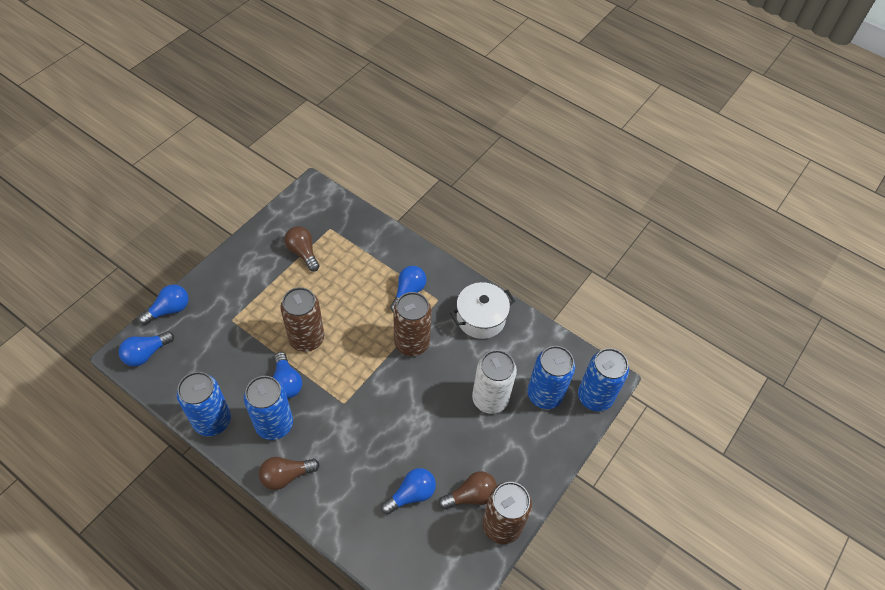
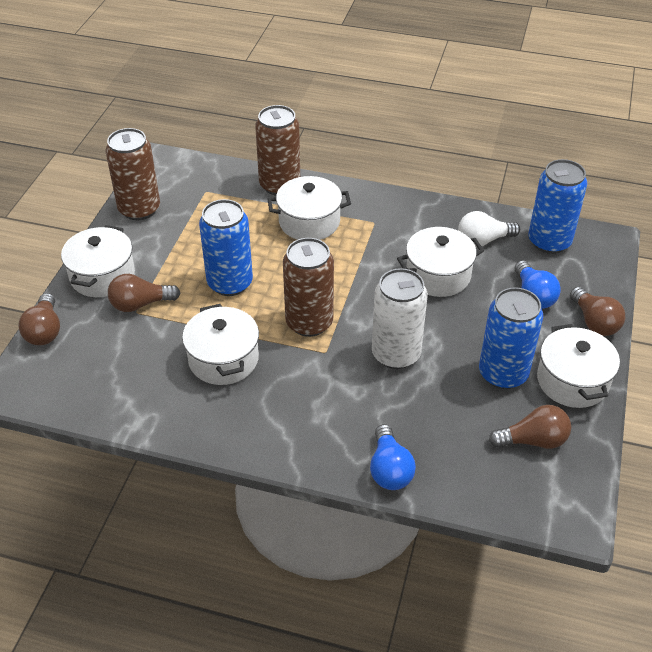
blue can: [177,372,231,436] [244,376,293,440] [527,346,575,409] [578,348,629,411] = 4 -> [199,199,253,296] [479,287,543,389] [528,159,587,254] = 3
blue light bulb: [119,331,174,367] [139,285,189,325] [273,352,302,399] [381,468,436,514] [390,266,426,311] = 5 -> [370,424,416,490] [515,261,561,309] = 2
brown light bulb: [259,457,320,490] [285,226,319,271] [439,471,497,509] = 3 -> [18,293,60,345] [108,274,180,312] [489,405,571,449] [570,287,625,336] = 4
white light bulb: none = 0 -> [458,211,520,247] = 1
white pot: [450,282,515,339] = 1 -> [61,225,135,297] [182,304,259,385] [268,176,351,240] [397,227,484,297] [537,324,620,408] = 5

